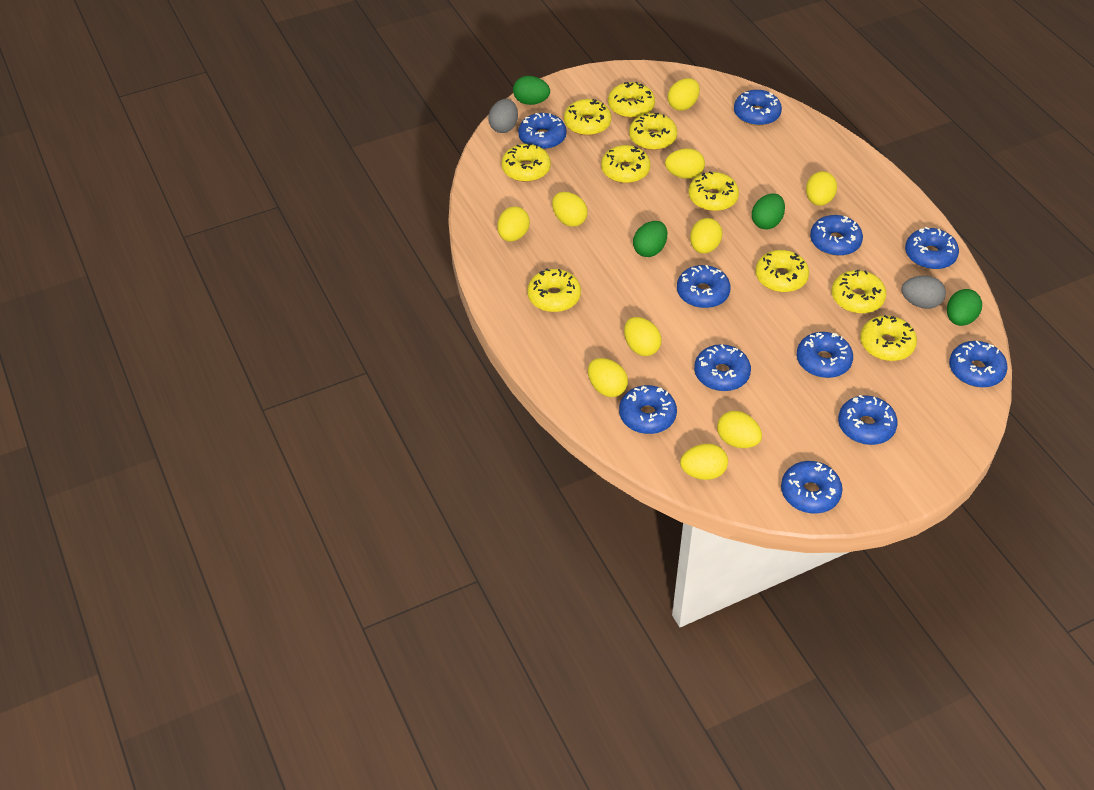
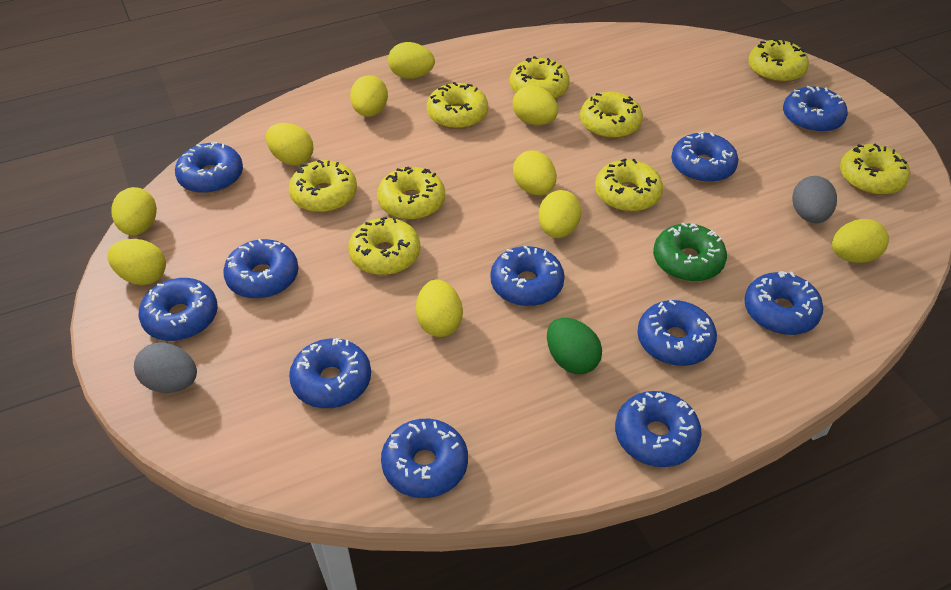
green donut: none = 0 -> [653,223,727,282] = 1
green egg: [513,76,550,105] [633,221,667,257] [752,193,785,229] [947,289,982,326] = 4 -> [547,318,602,374] = 1
yellow donut: [501,143,551,182] [527,268,581,312] [564,99,611,136] [601,145,650,183] [608,82,655,118] [629,113,677,150] [688,171,739,211] [755,250,809,292] [831,270,886,314] [860,315,917,361] = 10 -> [289,160,357,213] [348,217,420,275] [377,167,445,220] [427,82,488,129] [510,56,570,99] [580,92,643,139] [595,158,663,212] [748,39,809,83] [840,144,910,195] = 9

